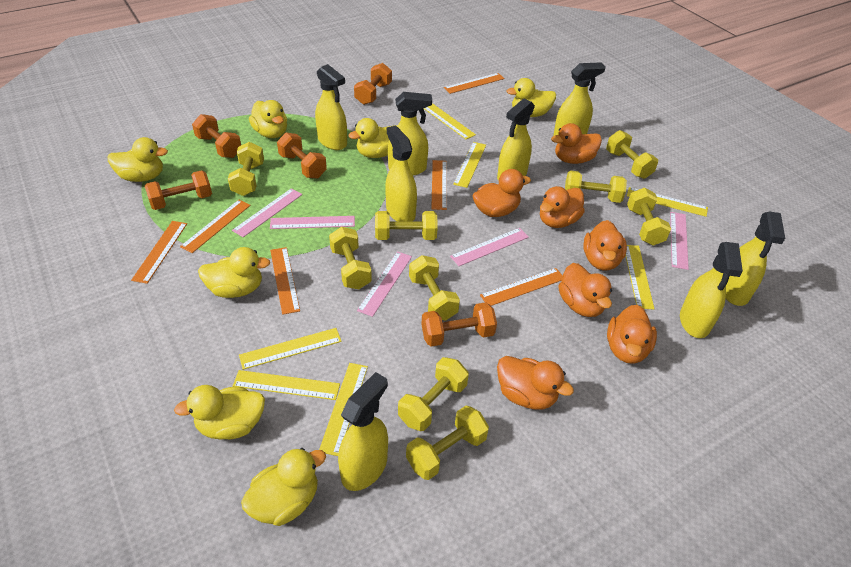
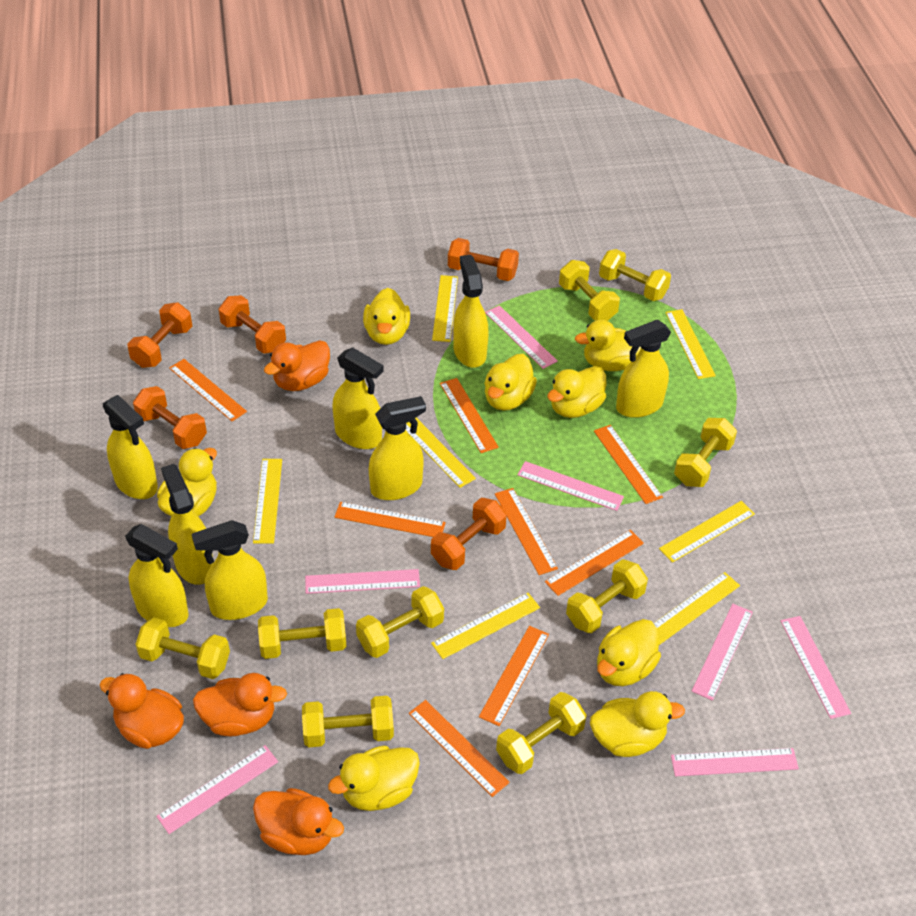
orange duck: [472,169,531,217] [497,356,574,410] [540,186,585,228] [551,123,602,164] [559,263,612,317] [583,220,627,270] [607,305,657,364] = 7 -> [100,673,184,749] [193,673,287,736] [253,788,344,855] [264,340,330,391] = 4
orange ruler: [131,221,187,284] [180,200,251,253] [270,247,300,315] [431,160,447,210] [444,73,505,94] [480,268,563,306] = 6 -> [169,359,247,421] [335,502,446,537] [409,700,510,797] [440,378,499,453] [479,626,549,726] [495,488,558,575] [545,530,644,596] [594,425,663,504] = 8
pink ruler: [232,188,302,237] [270,216,355,229] [357,251,412,317] [450,228,529,266] [670,212,689,270] = 5 -> [156,745,278,834] [305,569,420,594] [485,305,558,369] [517,461,624,511] [671,748,799,776] [692,604,753,701] [781,616,851,719] = 7
yellow duck: [108,137,168,182] [174,385,265,439] [198,247,270,298] [241,448,326,526] [249,100,287,138] [348,118,397,158] [506,78,556,117] = 7 -> [157,448,217,516] [328,746,420,811] [363,288,410,345] [484,354,537,411] [547,366,607,418] [575,320,641,371] [590,691,685,757] [597,619,661,686] = 8

